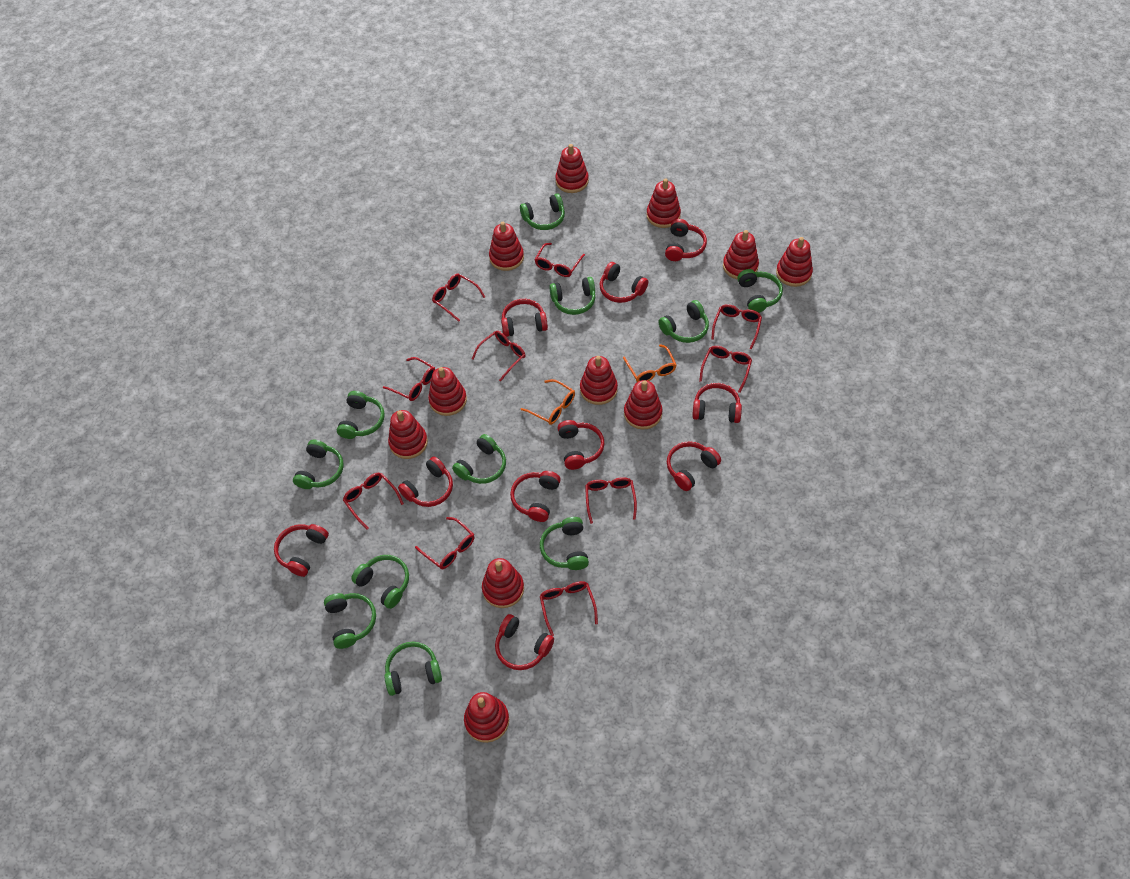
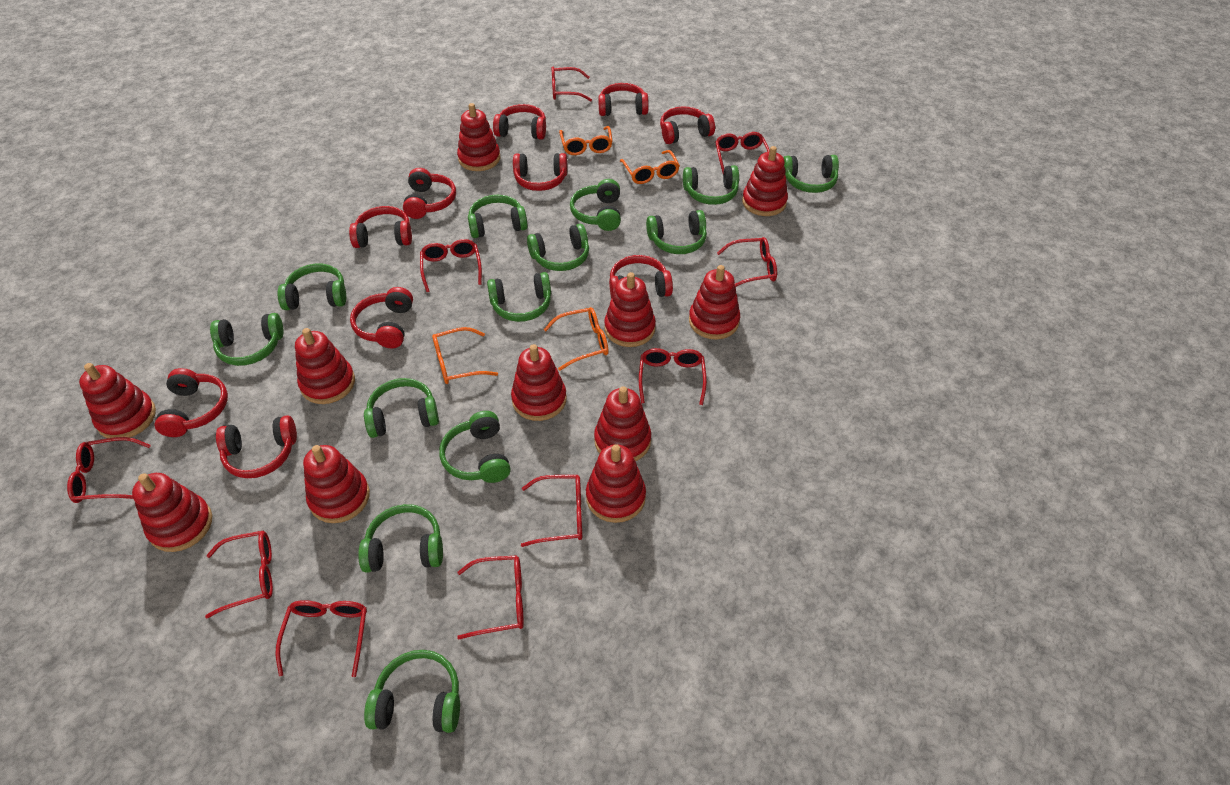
green headphones: [293,440,344,489] [324,593,376,649] [337,391,385,439] [351,555,409,609] [384,642,442,696] [452,434,506,484] [520,193,565,230] [540,517,589,570] [549,277,595,315] [658,300,709,343] [737,269,783,313] = 11 -> [210,313,283,366] [278,263,346,310] [358,504,443,573] [364,378,439,438] [364,650,460,733] [439,411,511,483] [468,195,528,238] [487,272,551,322] [527,224,589,271] [570,179,621,231] [646,210,707,254] [683,165,739,205] [784,155,839,193] = 13
orange glasses: [521,379,575,425] [623,344,677,382] = 2 -> [432,327,498,384] [544,307,609,371] [559,126,613,155] [620,150,680,184] = 4

